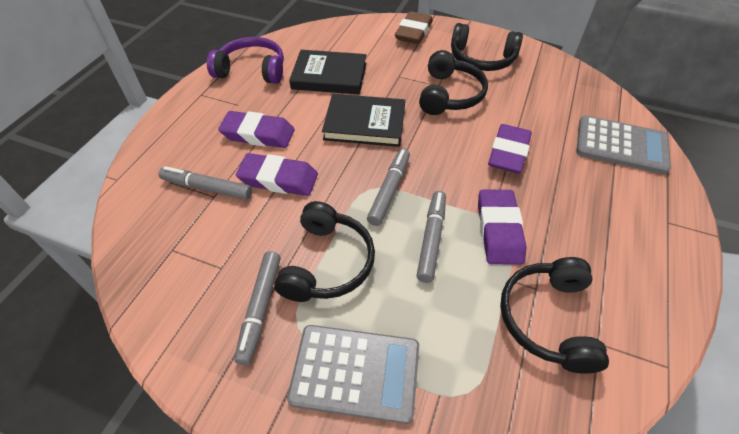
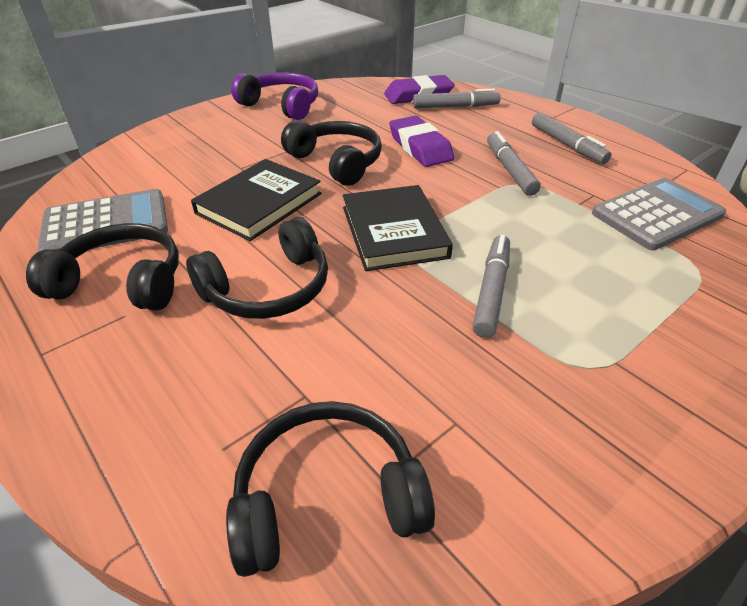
brown eraser: [395,11,433,44] = 1 -> none = 0
purple eraser: [218,111,295,148] [236,153,318,196] [478,189,526,265] [488,124,532,174] = 4 -> [384,75,455,104] [389,116,454,167] = 2

